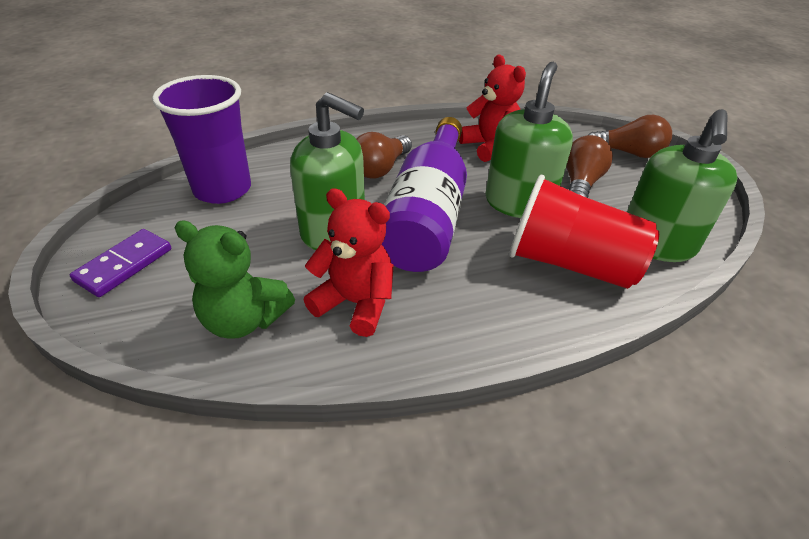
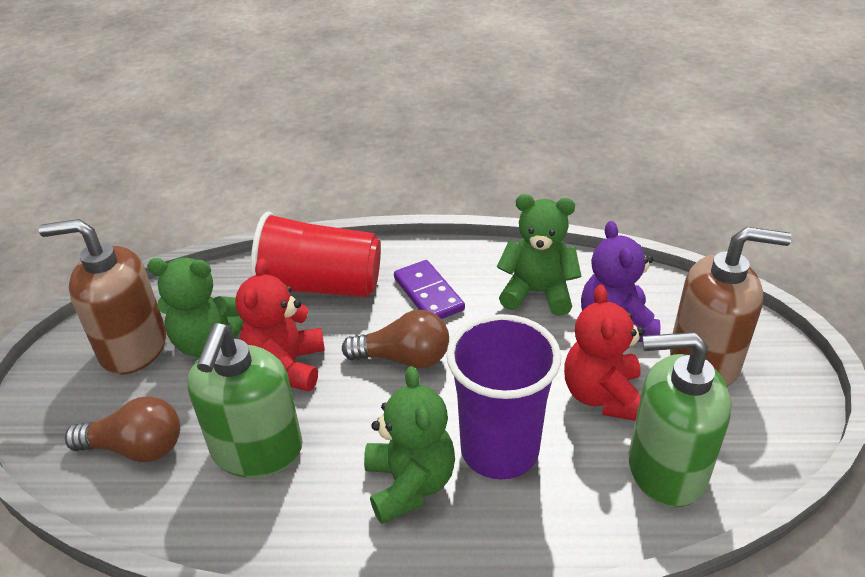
brown light bulb: [356,132,412,179] [566,135,613,198] [589,115,672,158] = 3 -> [65,396,180,462] [342,310,449,368] = 2
brown soap dispenser: none = 0 -> [39,219,166,375] [670,227,792,387] = 2
green soap dispenser: [290,92,365,250] [485,62,573,218] [627,109,737,262] = 3 -> [187,323,303,478] [629,332,732,507] = 2
green teddy bear: [174,220,295,339] = 1 -> [147,258,244,357] [364,366,455,524] [497,194,581,316] = 3
purple bottle: [382,117,467,272] = 1 -> none = 0
purple teddy bear: none = 0 -> [581,221,660,342] = 1

